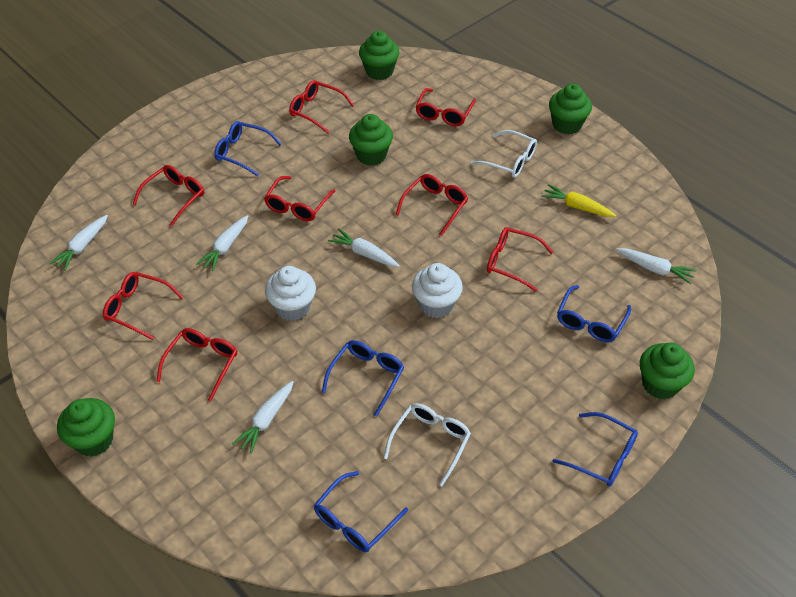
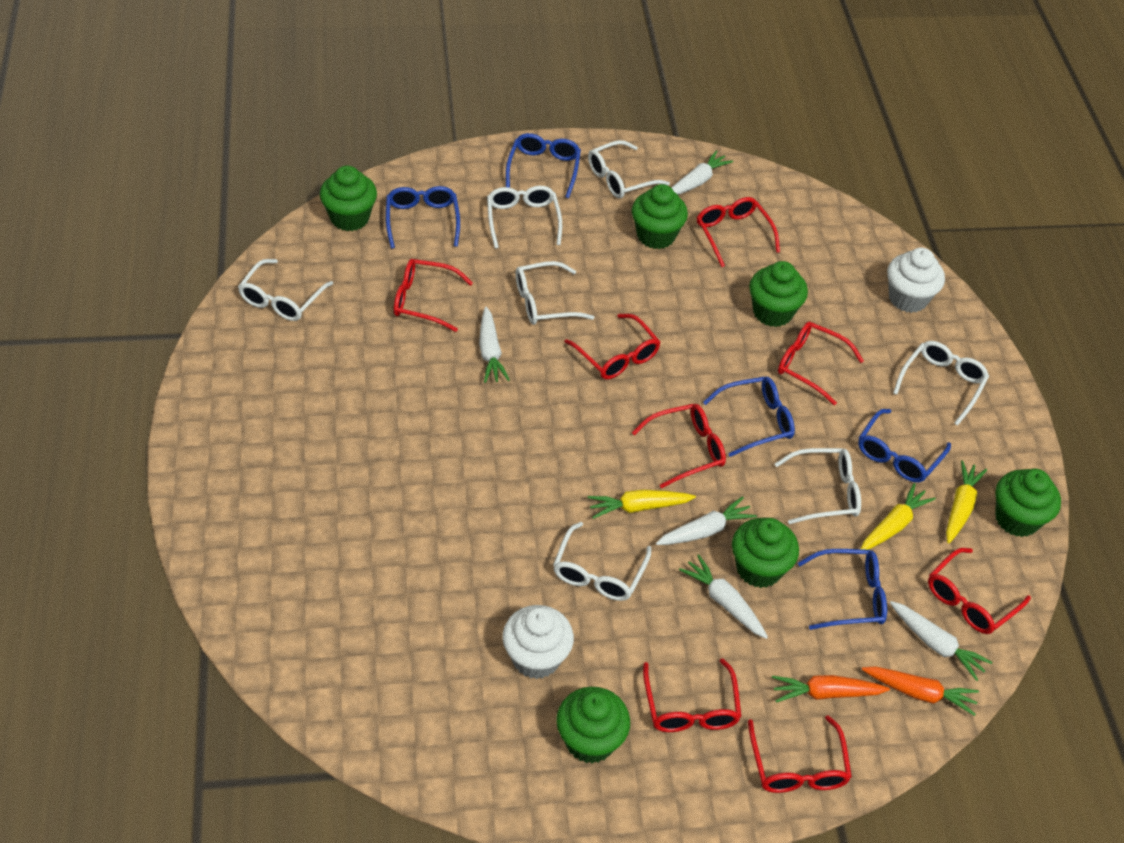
green cupcake: [57,398,115,457] [349,114,393,166] [359,31,399,80] [549,84,592,134] [640,343,695,399] = 5 -> [320,165,377,231] [556,687,630,764] [632,184,688,249] [732,518,799,588] [749,261,808,327] [995,468,1061,537] = 6
orange carrot: none = 0 -> [772,675,890,703] [862,666,979,716] = 2
white glasses: [384,403,471,486] [471,130,537,178] = 2 -> [238,259,333,321] [487,186,562,249] [516,261,594,325] [553,522,651,601] [588,140,670,198] [775,448,861,524] [893,341,989,426] = 7
yellow carrot: [541,184,616,217] = 1 -> [588,489,696,519] [861,483,936,550] [946,460,987,544] = 3

